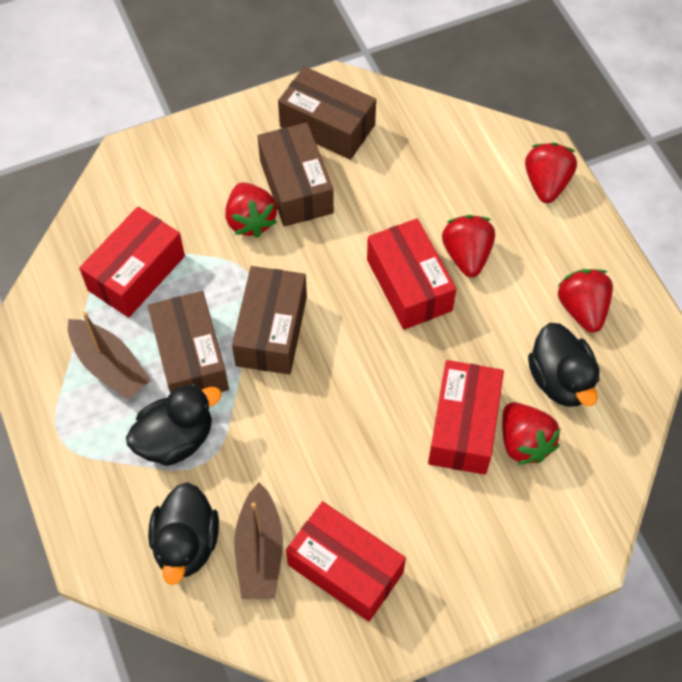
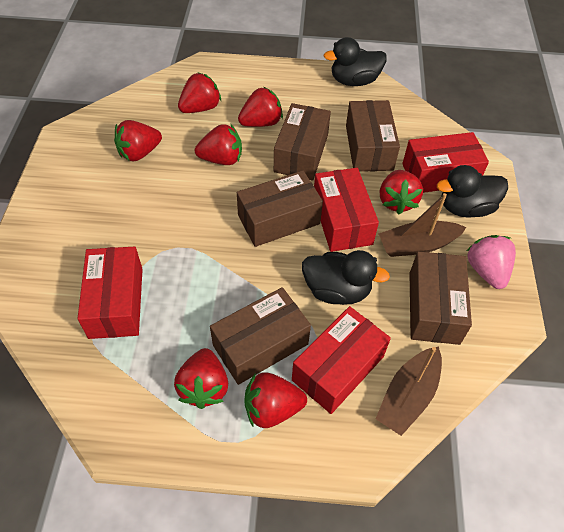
brown box: [148,291,229,393] [232,266,307,374] [257,122,334,227] [278,66,376,160] = 4 -> [210,287,311,385] [237,170,323,247] [274,103,331,181] [346,100,400,172] [409,251,472,345] = 5
pink strawberry: none = 0 -> [467,235,516,289] = 1
red strawberry: [226,182,277,238] [442,215,495,277] [502,402,560,465] [525,143,577,203] [557,269,613,333] = 5 -> [114,120,162,162] [174,348,228,409] [178,72,221,113] [195,124,242,165] [238,87,283,127] [245,372,307,428] [380,170,423,214] = 7

